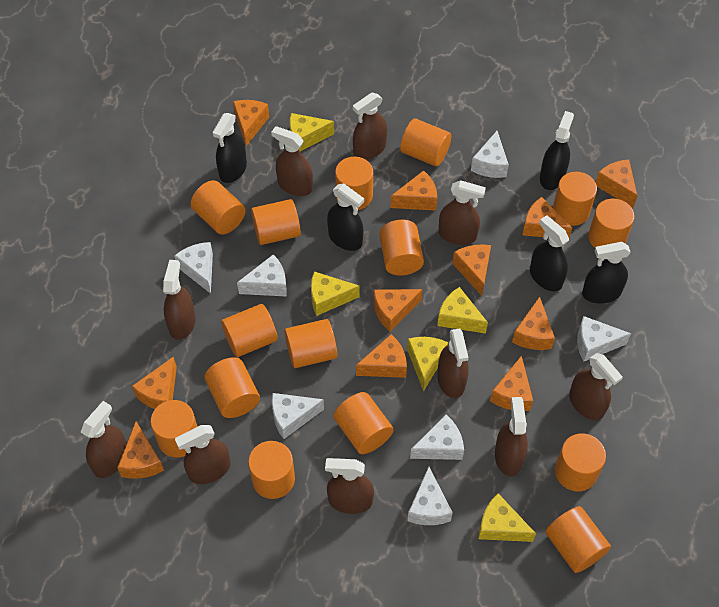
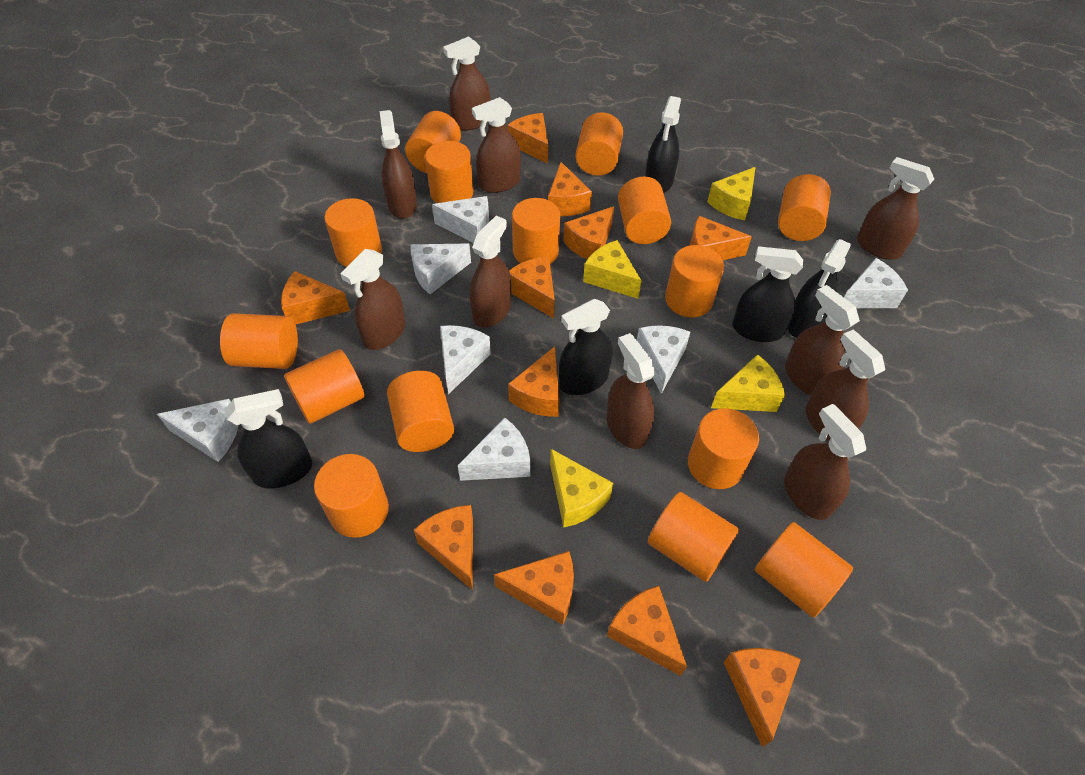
yellow cheese: [290,113,334,151] [311,271,360,316] [407,337,448,392] [437,287,488,333] [478,494,536,542] = 5 -> [550,449,613,528] [583,240,642,299] [707,167,756,221] [711,354,785,412] = 4

